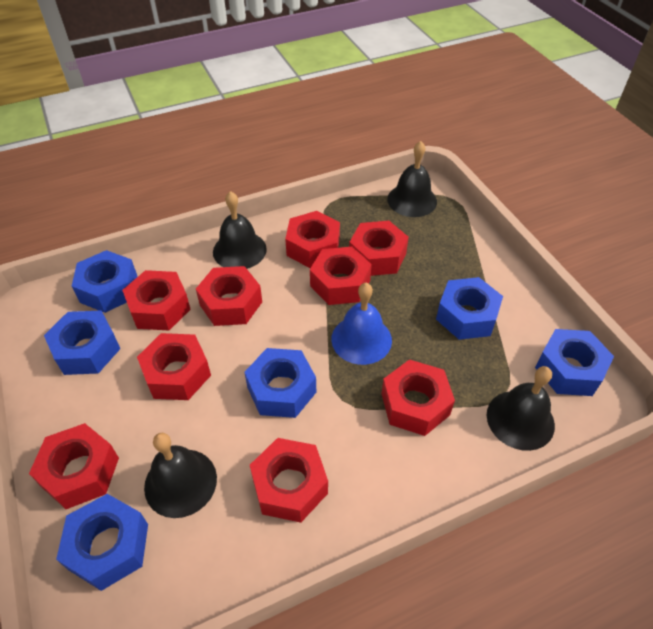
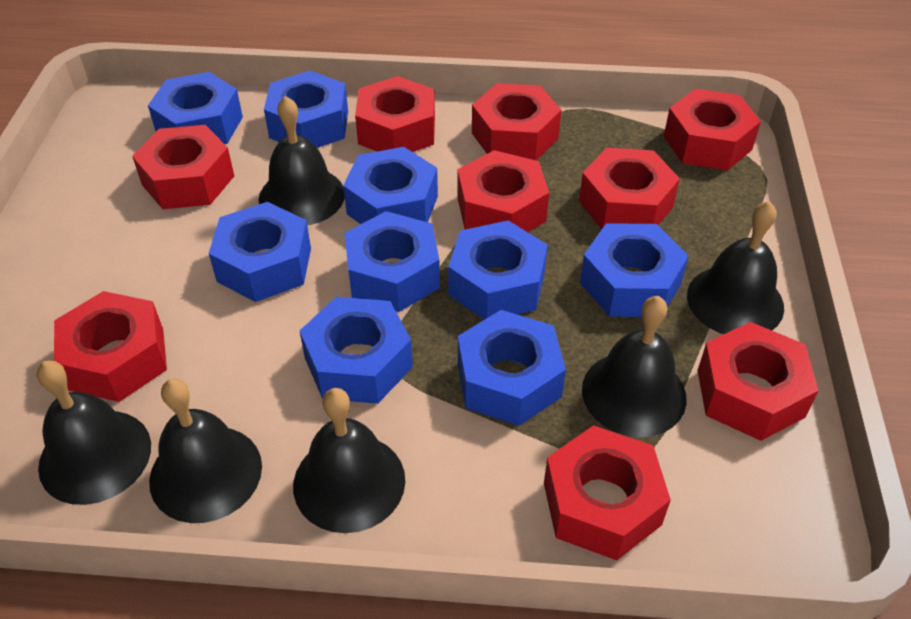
black bell: [144,433,217,518] [213,191,267,269] [387,141,437,217] [487,366,555,451] = 4 -> [37,361,151,505] [149,378,262,523] [259,96,345,225] [293,388,405,533] [582,296,687,437] [687,201,784,334] = 6
blue bell: [331,283,392,365] = 1 -> none = 0
blue nut: [44,311,120,375] [56,494,148,591] [72,250,138,313] [244,348,316,418] [436,277,503,340] [535,329,614,396] = 6 -> [148,72,243,144] [209,202,311,302] [264,71,348,148] [300,297,413,404] [343,147,438,224] [344,211,440,312] [448,220,548,320] [458,310,566,426] [580,223,689,317] = 9

